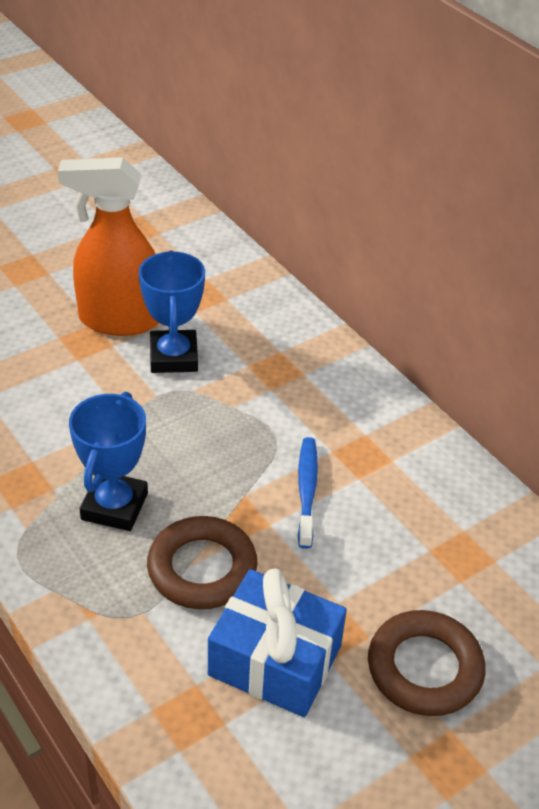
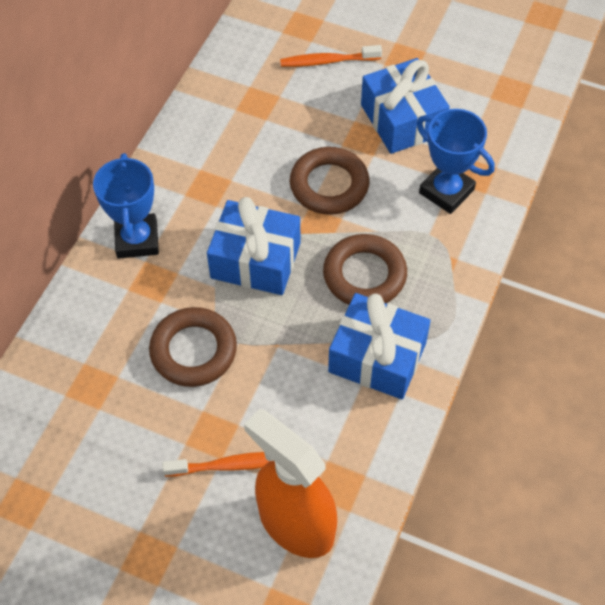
blue gift: [208,568,347,717] = 1 -> [207,197,301,295] [328,293,431,399] [361,58,450,154] = 3
blue toothbrush: [298,437,318,549] = 1 -> none = 0
brown ring: [147,516,258,609] [368,610,486,716] = 2 -> [149,307,237,387] [290,147,370,215] [323,234,407,305] = 3
orange toothbrush: none = 0 -> [162,452,269,477] [280,45,382,67] = 2

